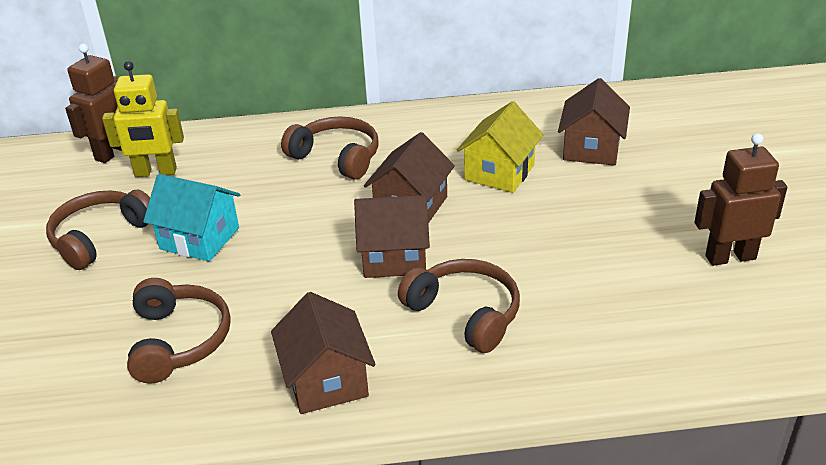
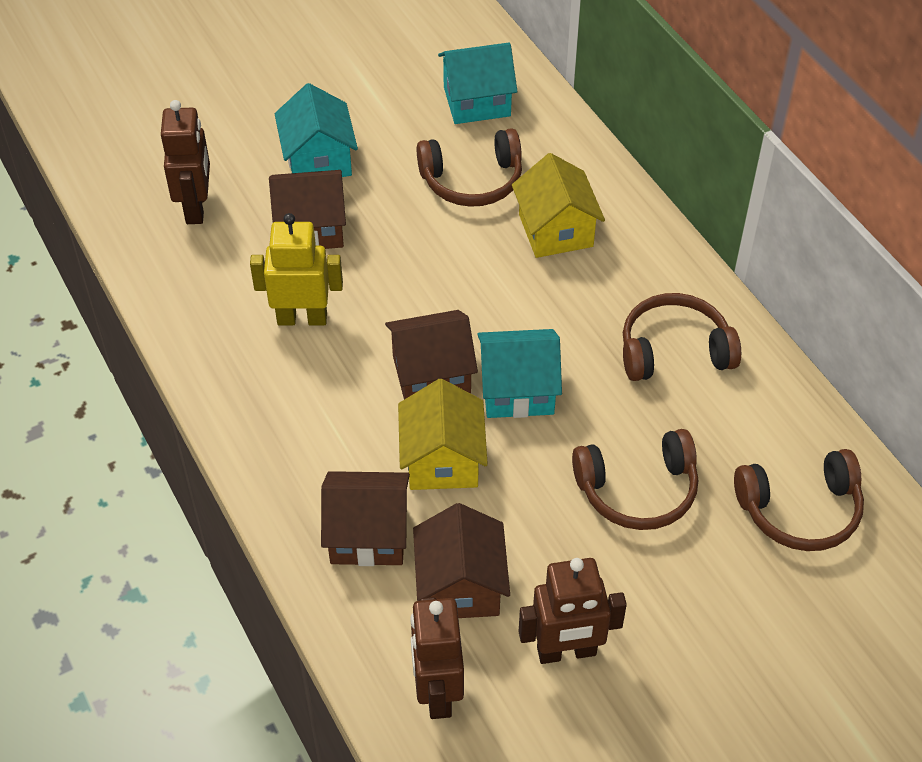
brown robot: [65,44,122,163] [694,133,788,266] = 2 -> [161,100,210,224] [410,597,464,719] [518,558,627,664] = 3
turquoise house: [143,174,240,261] = 1 -> [275,83,358,177] [438,43,517,124] [477,329,562,418] = 3
yellow house: [457,101,544,193] = 1 -> [398,379,488,490] [512,153,605,258] = 2

